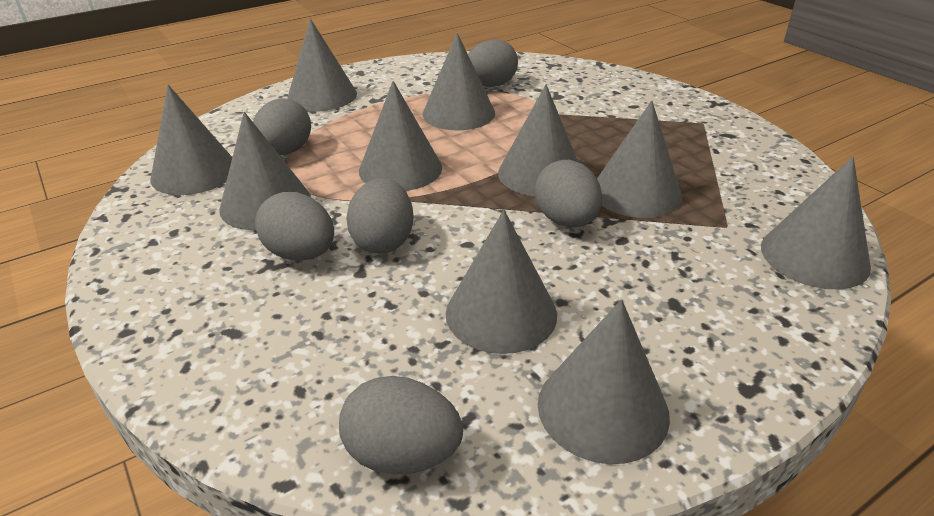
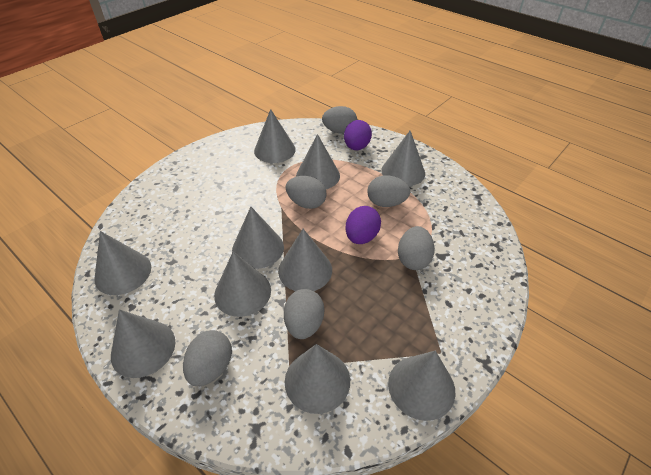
purple egg: none = 0 -> [344,120,372,150] [346,206,381,244] = 2

